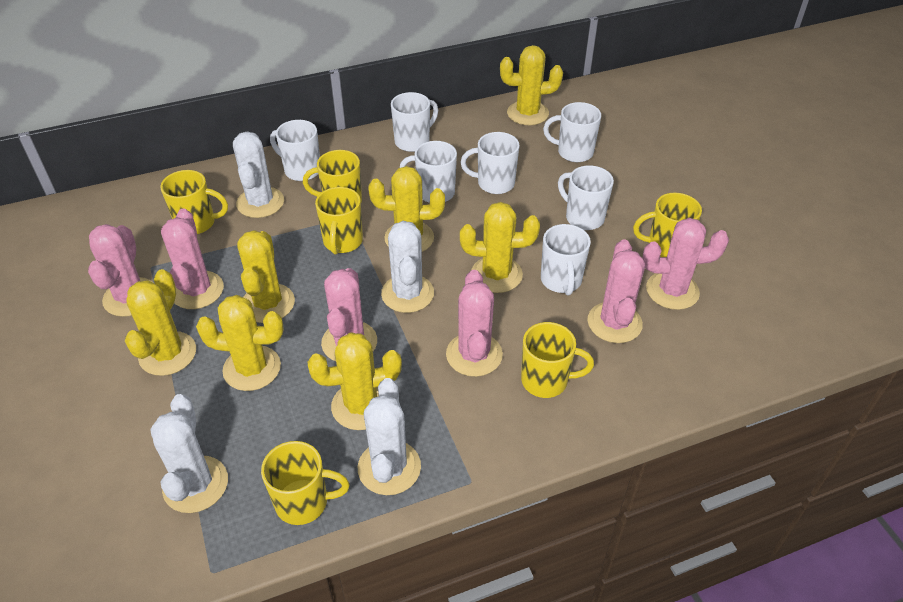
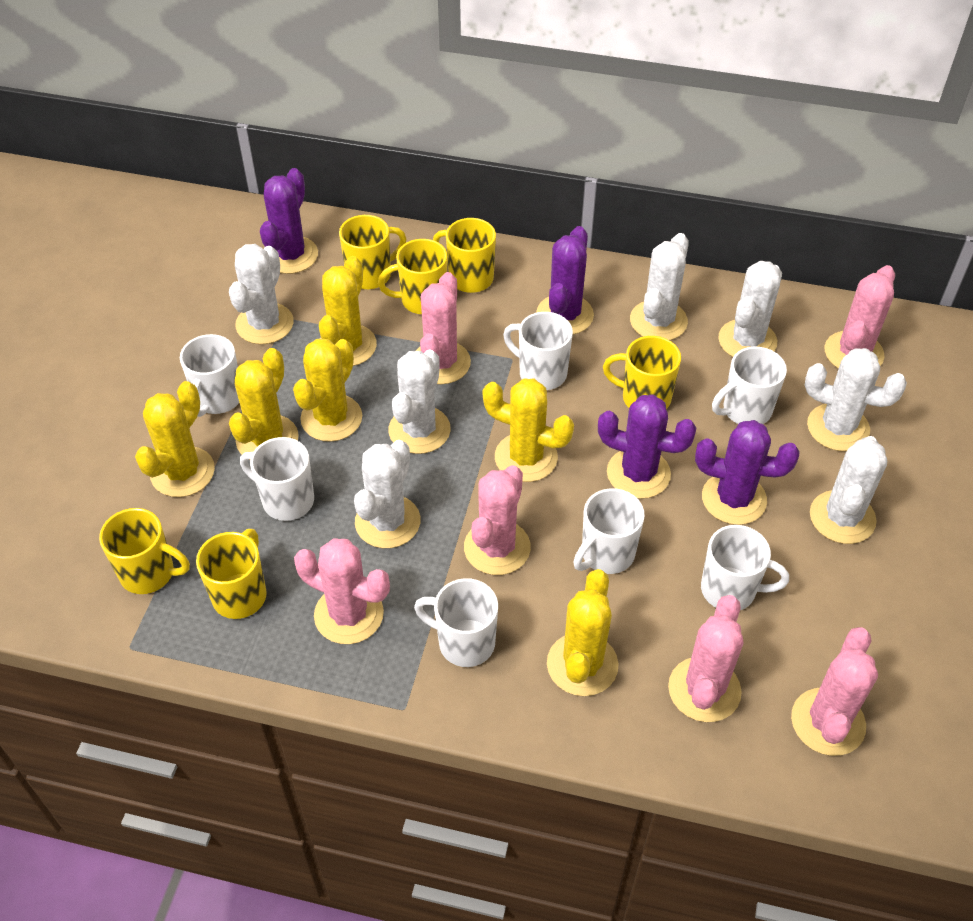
purple cactus: none = 0 -> [260,168,318,274] [536,226,594,335] [598,395,696,499] [695,420,800,525] = 4
white cactus: [150,394,228,513] [233,131,284,218] [358,378,421,495] [381,221,434,313] = 4 -> [229,244,294,344] [354,440,421,548] [389,350,451,454] [630,233,689,340] [718,261,782,357] [805,348,907,451] [810,436,887,544] = 7
yellow cactus: [125,269,196,376] [196,295,284,391] [237,230,295,323] [307,332,402,430] [368,166,445,252] [460,202,540,293] [500,45,563,125] = 7 -> [135,381,215,497] [229,348,299,460] [293,339,362,442] [319,256,377,366] [483,379,574,482] [547,569,619,696] = 6

